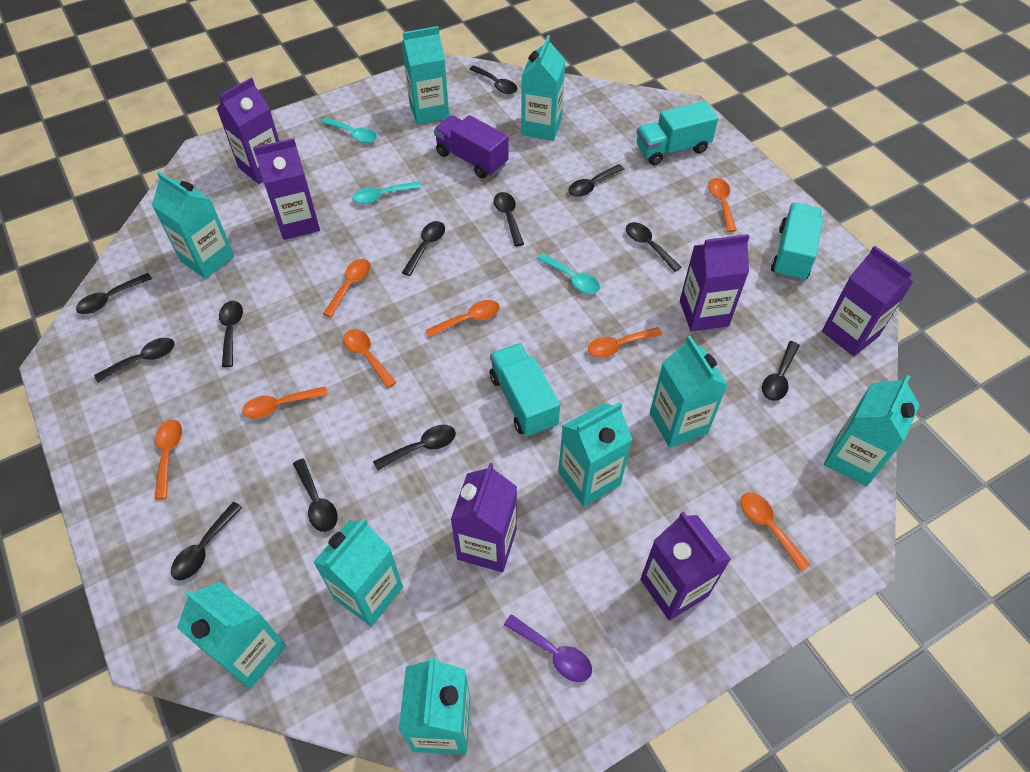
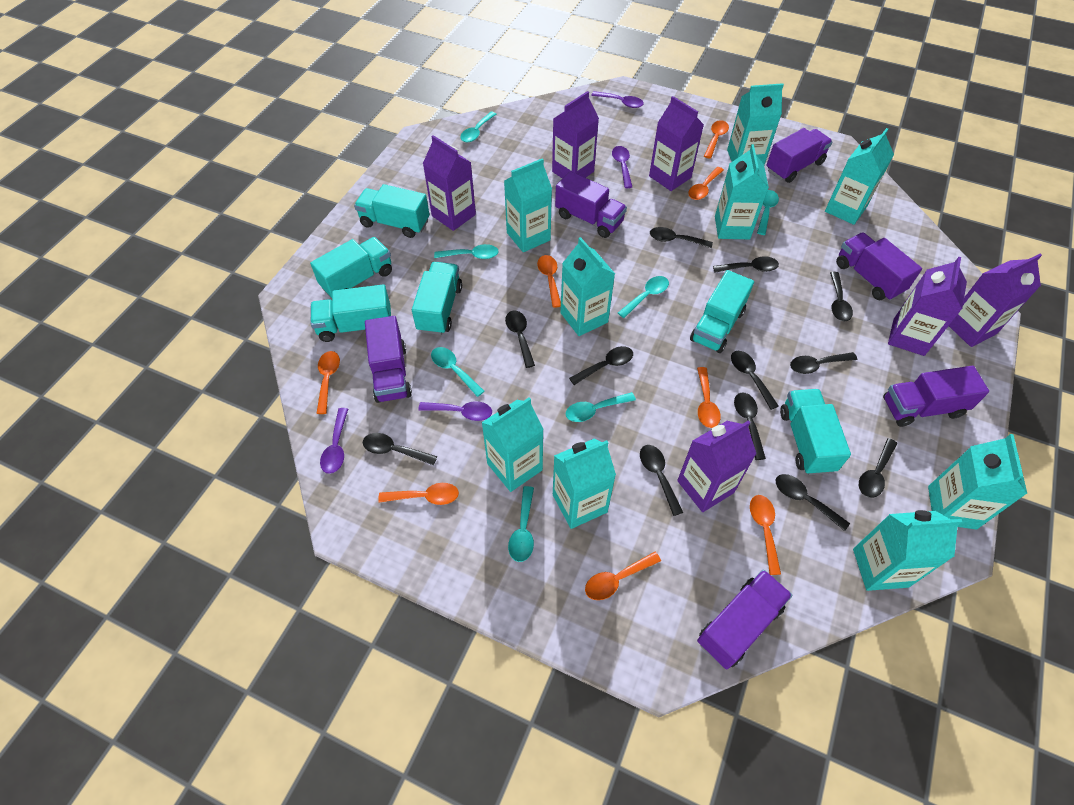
purple spoon: [504,614,592,682] = 1 -> [320,408,348,474] [418,401,492,421] [591,91,644,108] [612,146,632,188] = 4
purple truck: [434,115,509,178] = 1 -> [365,316,412,403] [555,171,627,238] [697,569,792,669] [766,128,833,183] [836,232,922,301] [883,366,989,427] = 6
turquoise spoon: [321,118,377,143] [352,181,422,204] [537,253,600,294] = 3 -> [431,347,484,397] [434,244,499,259] [460,112,496,142] [508,486,534,562] [565,392,636,422] [618,276,669,318] [757,190,779,235] = 7
turquoise truck: [490,343,560,437] [637,101,718,165] [771,203,823,281] = 3 -> [310,237,392,299] [310,285,391,342] [354,184,430,238] [412,262,462,335] [690,270,754,353] [780,389,851,475] = 6

